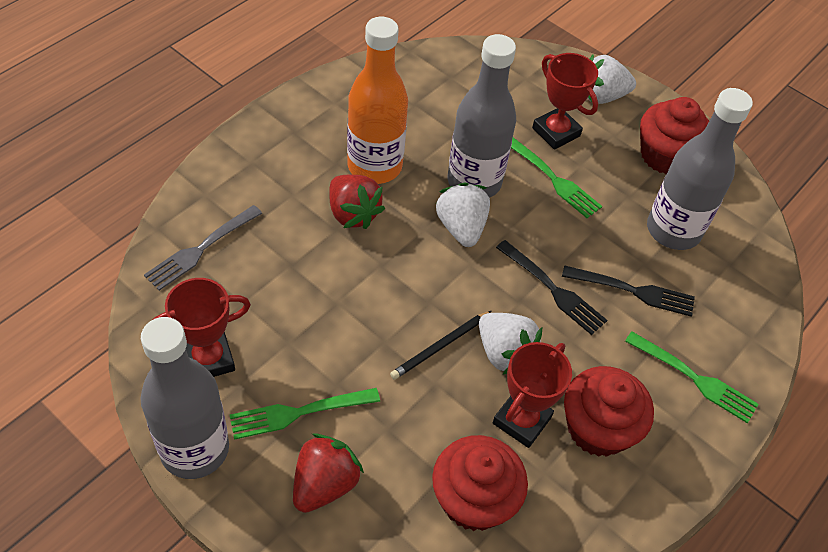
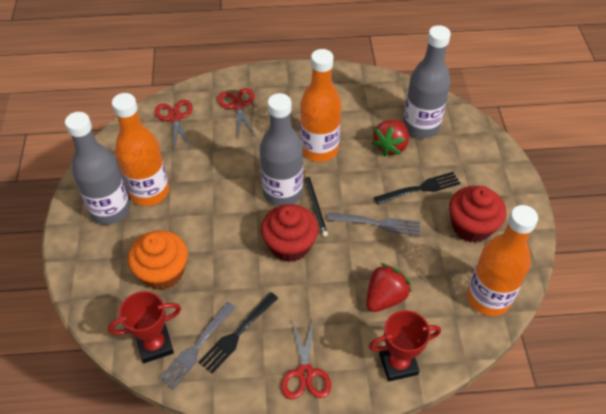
green fork: [230,388,380,440] [511,137,602,218] [625,331,759,423] = 3 -> none = 0
grey fork: [144,205,262,291] = 1 -> [159,302,236,390] [327,213,420,236] = 2
orange bottle: [347,17,408,184] = 1 -> [112,93,169,206] [300,49,341,162] [467,205,538,316] = 3
orange cupcake: none = 0 -> [128,230,188,290] = 1
red cupcake: [432,435,528,531] [564,366,654,457] [640,97,709,174] = 3 -> [261,204,319,262] [449,186,506,243] = 2
red scissors: none = 0 -> [154,100,193,152] [217,88,256,138] [281,321,331,399] = 3
red trophy: [153,278,251,377] [493,342,572,448] [532,53,598,150] = 3 -> [108,291,181,363] [369,310,441,381] = 2
white strawberry: [436,183,490,247] [479,313,542,375] [587,55,636,104] = 3 -> none = 0

